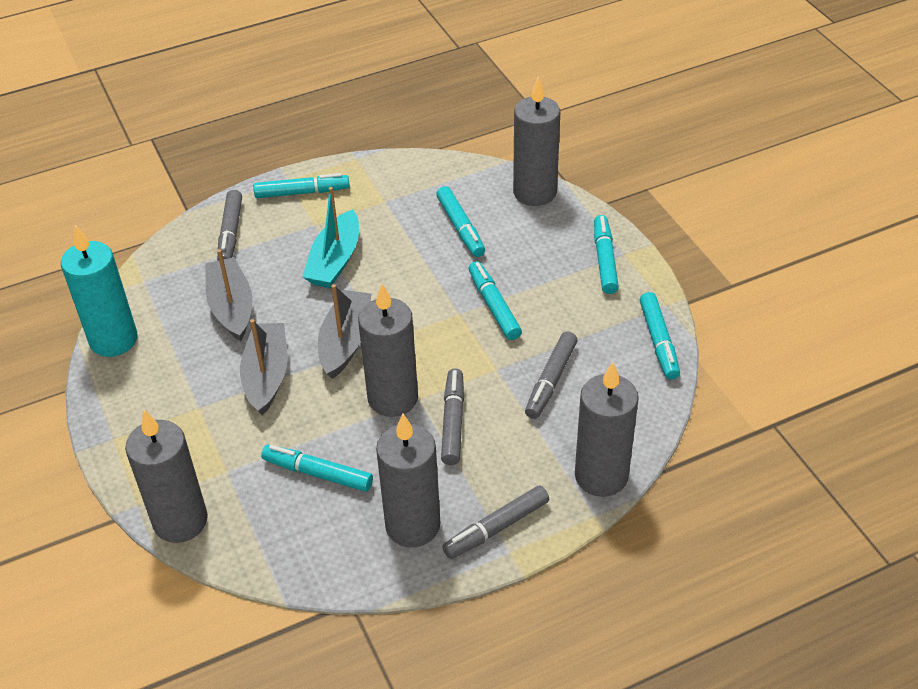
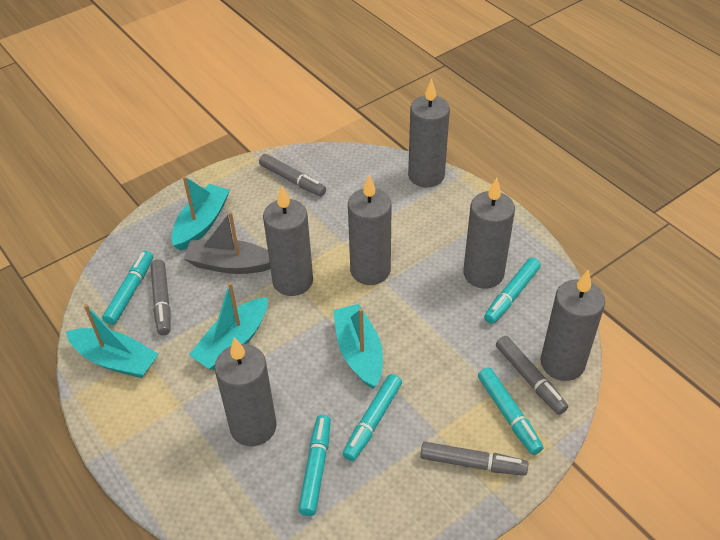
grey boat: [205,249,253,341] [240,319,288,415] [318,284,372,379] = 3 -> [184,211,271,274] = 1
grey candle: [125,410,208,543] [358,284,418,417] [376,414,440,547] [513,77,560,206] [575,362,639,497] = 5 -> [214,337,277,446] [263,186,313,296] [348,175,392,285] [408,79,450,188] [463,178,515,289] [540,269,605,381] = 6
turquoise boat: [303,187,359,288] = 1 -> [66,304,158,378] [171,176,230,251] [189,282,268,370] [333,304,383,389] = 4
turquoise candle: [61,225,137,357] = 1 -> none = 0
turquoise marker: [253,173,350,198] [261,444,373,492] [436,186,485,257] [469,261,522,340] [594,215,619,294] [640,292,680,380] = 6 -> [102,251,153,325] [298,415,331,516] [343,374,402,461] [478,367,543,455] [484,258,541,324] = 5

